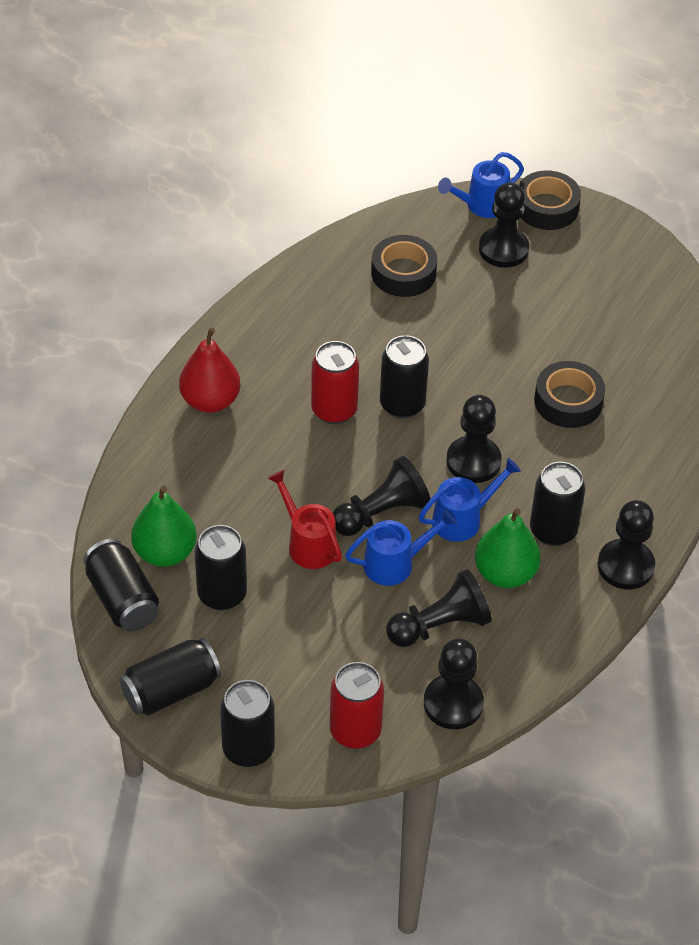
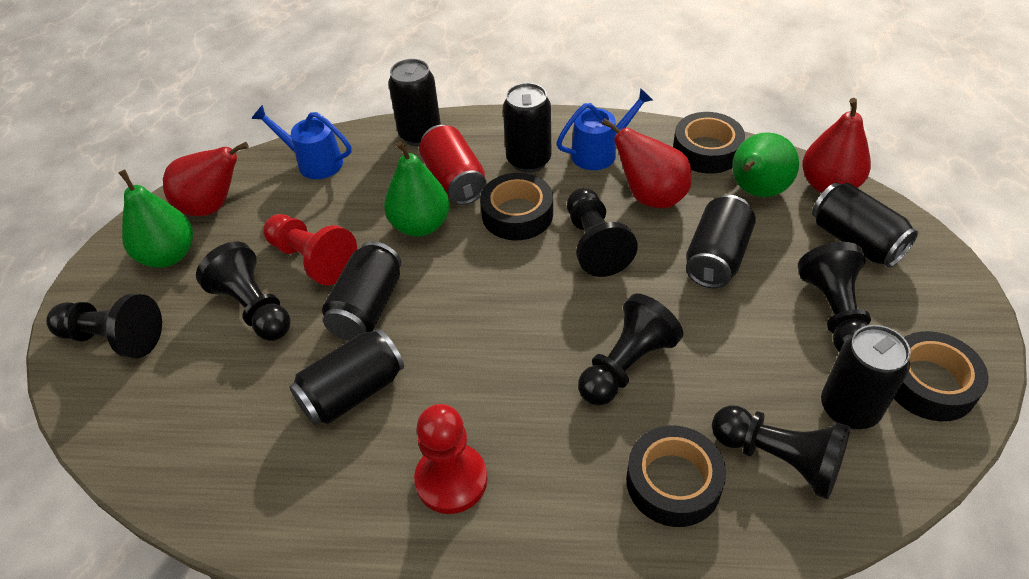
black can: [84,539,159,631] [120,638,221,715] [195,525,247,611] [220,680,275,767] [380,335,429,419] [530,462,585,546] = 6 -> [289,328,404,425] [322,241,401,341] [388,59,441,146] [503,83,551,173] [686,195,756,288] [812,182,918,268] [821,325,911,429] = 7
black tape: [371,235,437,297] [519,171,581,230] [534,361,605,428] = 3 -> [480,173,553,240] [626,426,726,527] [673,112,745,174] [894,331,988,421] = 4
blue watering can: [345,508,457,586] [419,458,521,542] [438,152,524,218] = 3 -> [251,105,352,179] [557,88,653,170] = 2
green pear: [131,486,197,567] [475,509,541,588] = 2 -> [119,170,193,268] [384,141,450,237] [732,132,799,197] = 3
red can: [311,341,359,424] [330,662,384,749] = 2 -> [419,125,487,205] = 1
red pawn: none = 0 -> [263,214,357,285] [414,404,488,514] = 2
red pear: [179,328,240,413] = 1 -> [163,142,249,216] [602,118,692,208] [802,98,871,193] = 3
red watering can: [268,470,342,569] = 1 -> none = 0

